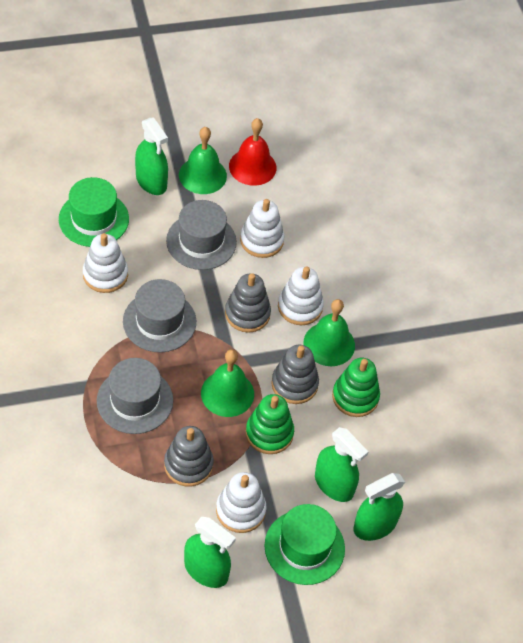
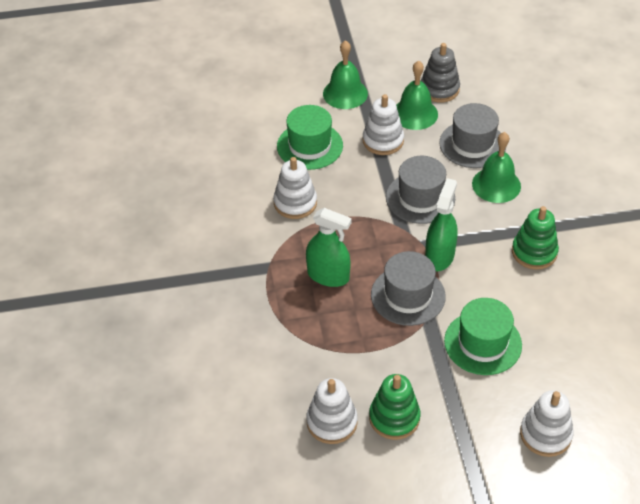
green spray bottle: [135,117,168,195] [184,517,236,588] [315,427,368,502] [353,473,405,541] = 4 -> [306,208,352,287] [425,178,458,272] = 2
grey stacking toy: [164,426,214,487] [225,273,271,333] [272,345,319,404] = 3 -> [421,43,460,103] = 1
red bell: [229,118,276,186] = 1 -> none = 0

